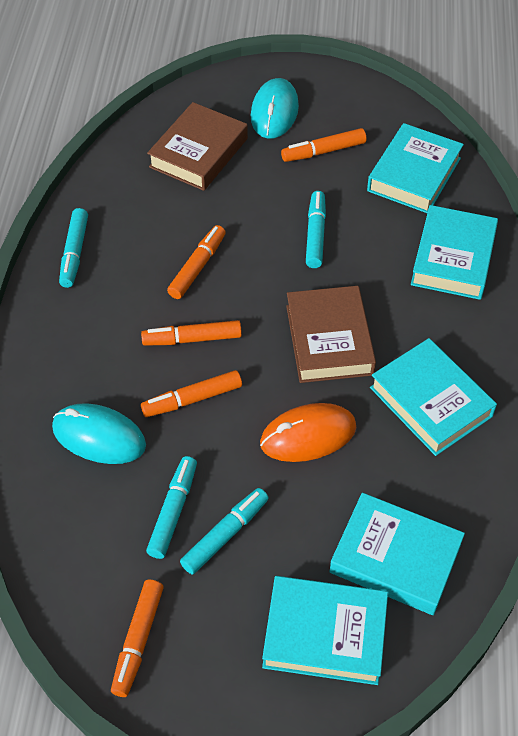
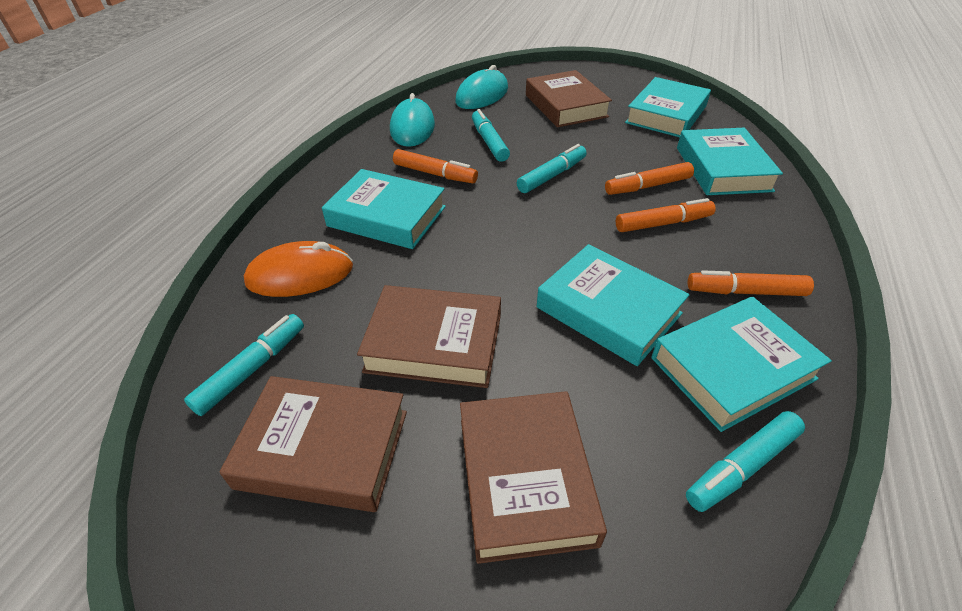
brown book: [147,102,248,191] [286,286,376,383] = 2 -> [220,376,407,512] [357,285,501,388] [460,391,607,564] [526,70,612,127] = 4
orange marker: [111,580,164,697] [141,320,242,346] [141,370,242,417] [167,225,226,299] [281,128,366,162] = 5 -> [393,149,478,183] [605,162,694,195] [616,198,716,232] [688,270,814,296] = 4

